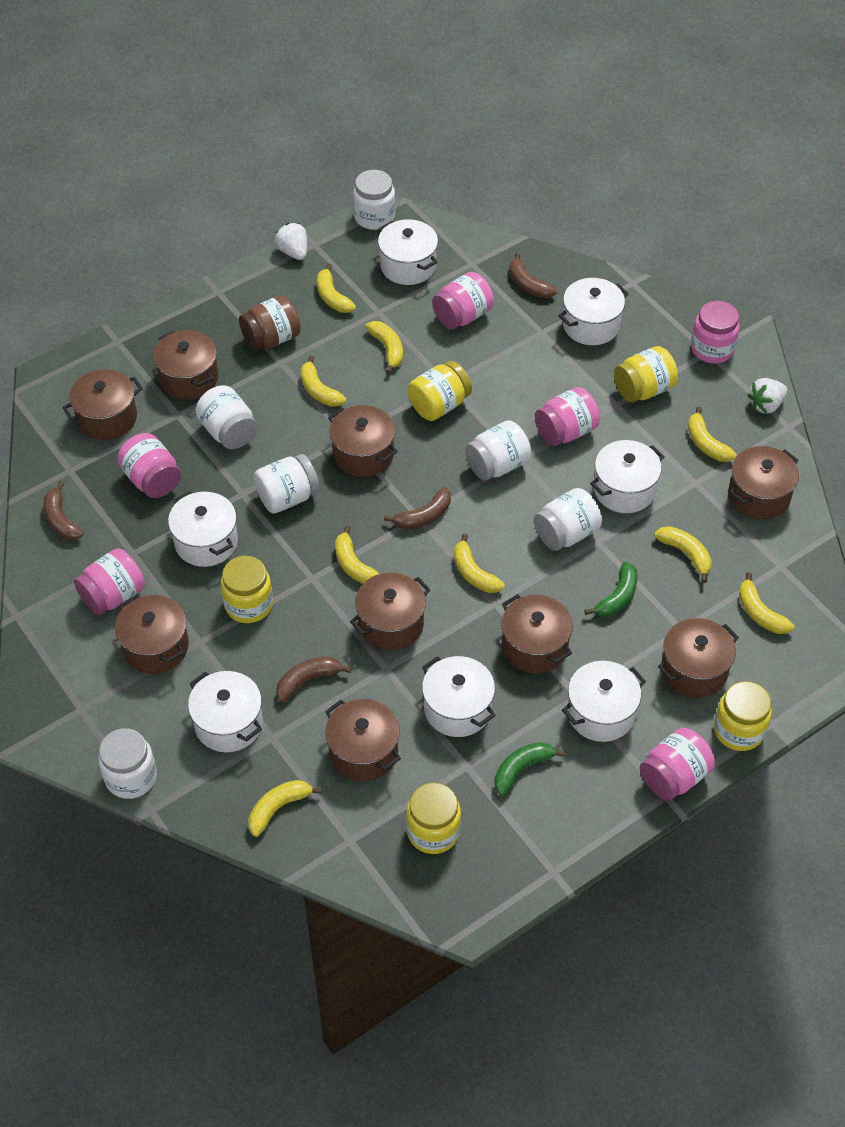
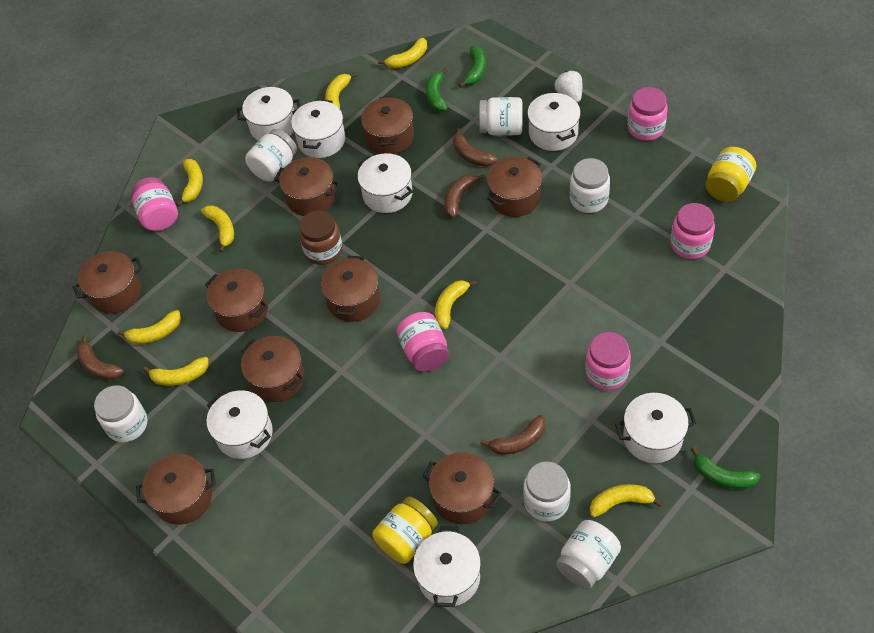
green banana: [494,742,566,796] [585,562,638,617] = 2 -> [426,68,448,111] [458,46,486,87] [691,447,760,489] = 3
pink jar: [74,548,145,615] [117,433,181,498] [432,272,494,329] [535,387,600,446] [640,728,715,801] [691,301,740,363] = 6 -> [131,177,178,231] [396,312,449,372] [585,332,631,390] [627,87,668,141] [670,203,715,259] = 5
white strawberry: [275,223,307,260] [747,378,787,414] = 2 -> [554,70,582,103] = 1
yellow banana: [248,780,322,837] [300,355,346,407] [317,264,356,313] [335,525,379,584] [365,321,403,374] [454,534,505,593] [654,526,712,583] [688,407,737,462] [739,572,795,634] = 9 -> [118,310,181,344] [143,357,209,386] [176,159,203,206] [201,205,234,252] [325,72,357,109] [378,38,427,69] [435,280,477,329] [590,484,663,517] = 8
yellow jar: [221,556,273,623] [406,783,461,854] [408,361,472,421] [614,346,678,403] [714,681,772,751] = 5 -> [372,497,438,564] [706,147,756,202] = 2

